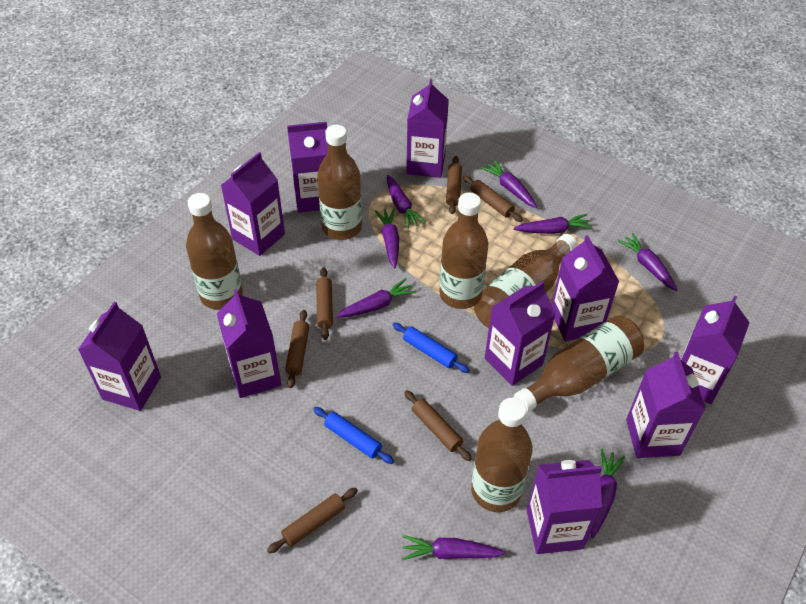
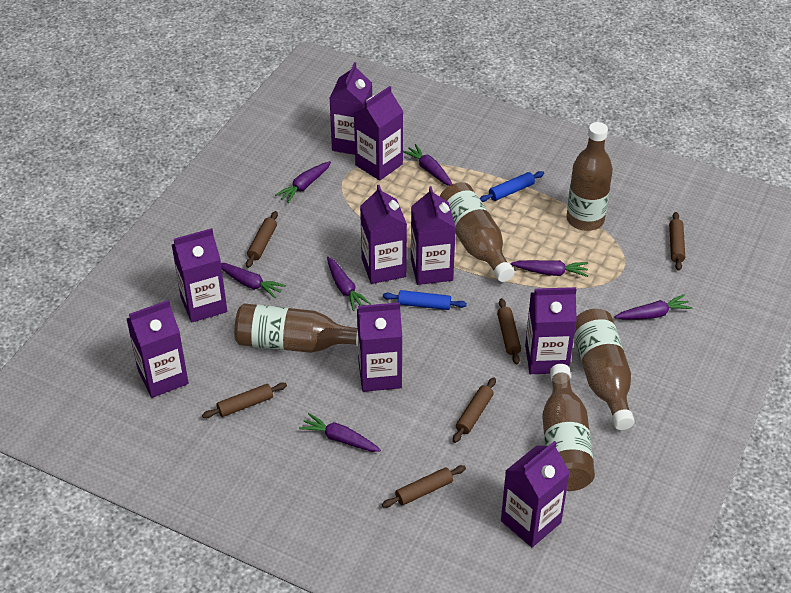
brown bottle: [186,193,243,310] [317,125,362,240] [439,192,488,309] [471,398,533,512] [474,234,578,328] [514,315,644,413] = 6 -> [234,303,358,353] [440,182,515,282] [542,364,595,491] [566,122,613,231] [574,309,635,430] = 5
purple carrot: [336,278,416,318] [375,209,399,269] [387,175,426,229] [402,535,506,560] [481,160,537,208] [513,214,592,234] [591,449,625,538] [617,233,677,291] = 8 -> [221,263,286,298] [275,161,331,203] [299,413,381,452] [327,257,371,311] [403,144,452,186] [511,260,588,277] [614,295,693,320] = 7
purple carton: [78,302,161,411] [217,289,282,398] [221,152,285,256] [287,122,328,213] [406,79,449,178] [485,281,556,386] [527,460,602,554] [552,235,619,341] [626,352,706,458] [681,295,750,404] = 10 -> [127,300,189,398] [172,228,227,323] [329,62,372,155] [354,86,403,181] [357,302,402,392] [360,185,407,284] [411,186,456,285] [501,441,570,547] [525,287,577,374] = 9

